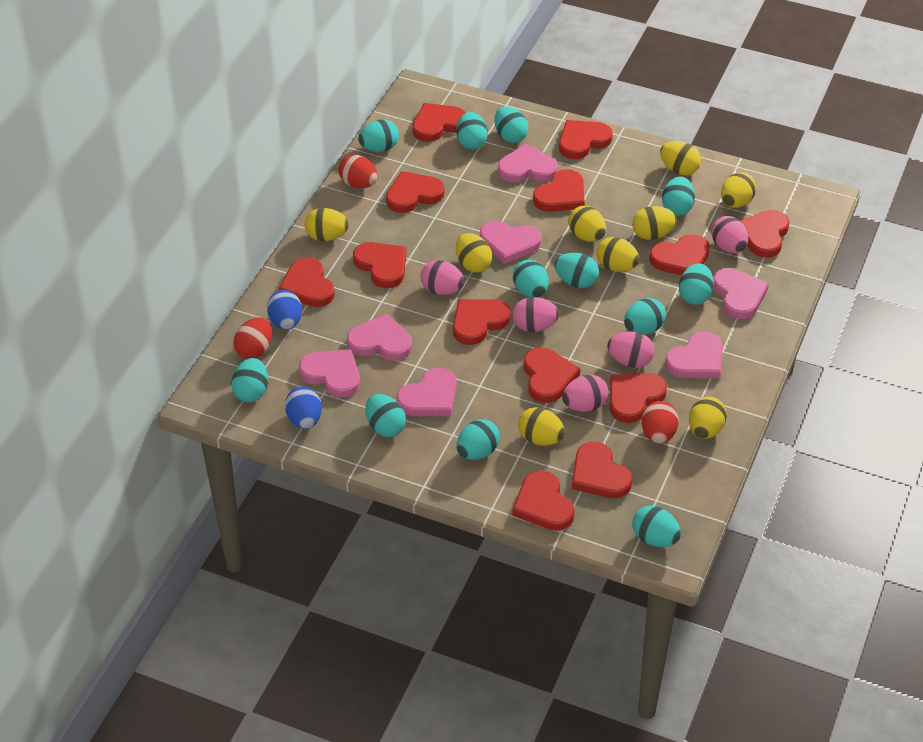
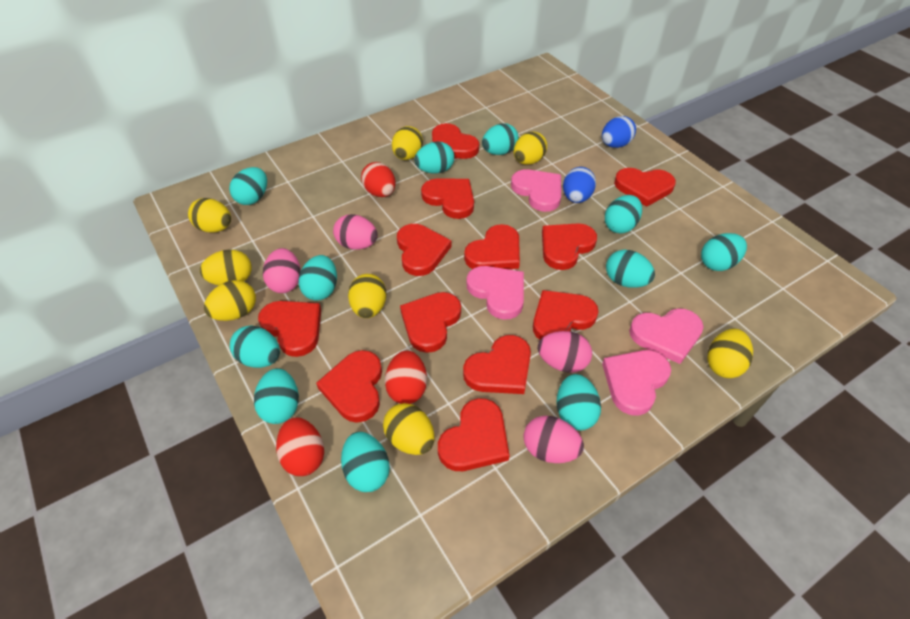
pink egg: [421,260,464,295] [512,297,559,332] [562,375,608,412] [607,331,655,368] [711,216,748,253] = 5 -> [263,248,301,293] [333,214,378,250] [523,416,584,463] [538,331,592,372] = 4
pink heart: [299,349,360,398] [347,314,412,361] [396,368,457,416] [480,221,542,264] [498,144,558,183] [665,331,723,378] [713,268,769,319] = 7 -> [467,266,524,320] [511,169,561,212] [602,350,671,416] [629,308,704,364] = 4
red heart: [278,257,335,307] [353,242,407,288] [386,171,445,213] [412,103,466,142] [453,299,511,345] [512,470,575,531] [524,347,580,403] [533,169,585,212] [559,120,613,159] [572,442,632,498] [610,373,667,423] [649,234,710,276] [740,210,789,258] = 13 -> [258,301,321,357] [316,350,382,423] [397,224,451,276] [400,292,461,353] [421,178,474,219] [432,123,479,159] [438,398,510,471] [463,335,531,394] [464,224,520,269] [533,290,599,340] [542,223,597,270] [614,168,676,207] = 12
turquoise egg: [231,358,268,402] [358,119,399,152] [365,394,406,437] [456,112,488,149] [457,419,500,460] [494,107,528,143] [513,259,548,297] [554,253,599,288] [624,298,666,334] [632,506,681,547] [662,176,695,216] [679,263,714,305] = 12 -> [229,167,267,205] [230,326,280,368] [254,368,299,424] [299,255,337,301] [341,432,390,492] [414,141,454,174] [482,123,519,155] [556,374,601,430] [605,195,642,234] [606,250,655,288] [701,233,747,271] = 11
yellow egg: [304,208,349,241] [456,233,492,272] [518,407,565,446] [568,206,606,242] [596,237,639,272] [632,206,676,240] [660,141,701,175] [689,397,727,439] [721,173,756,208] = 9 -> [188,198,231,232] [200,249,251,285] [204,280,256,321] [348,274,386,318] [383,403,435,455] [392,126,423,160] [514,132,547,165] [708,329,753,378] = 8

